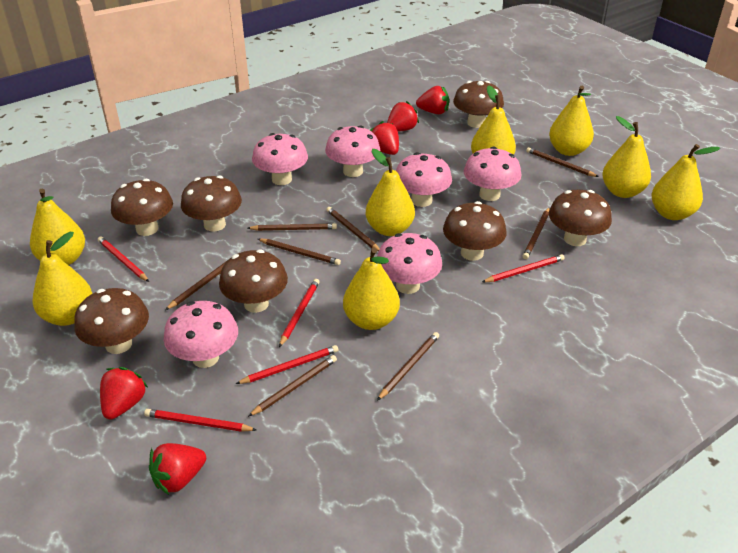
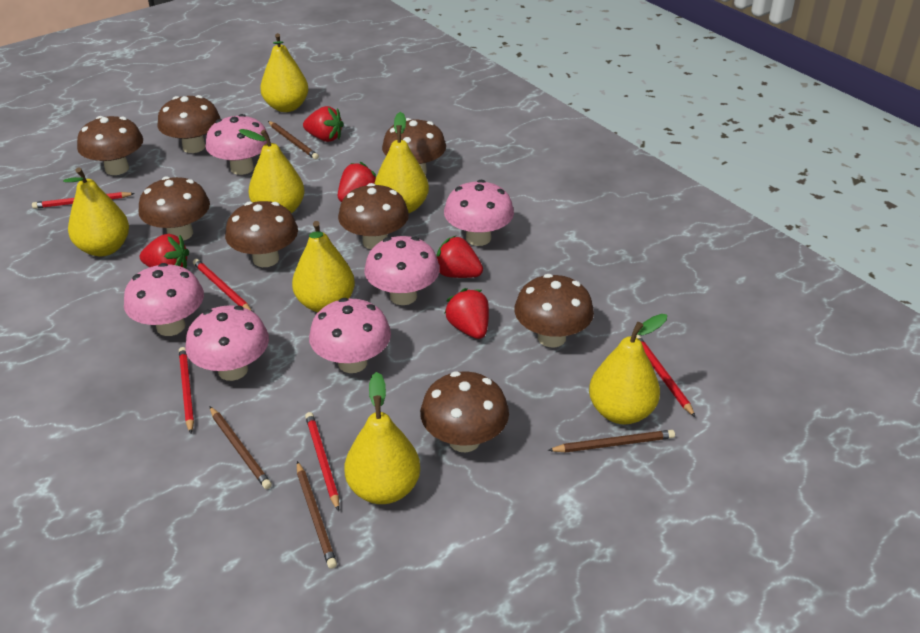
brown mushroom: [74,288,149,354] [111,179,173,236] [181,175,242,232] [219,250,288,313] [443,201,507,261] [453,81,504,128] [549,190,612,246] = 7 -> [77,116,143,175] [138,176,210,241] [158,95,220,153] [225,201,298,267] [338,183,409,249] [382,118,446,175] [420,371,509,452] [514,274,594,347] = 8
brown pencil: [165,260,228,310] [248,223,337,231] [248,355,337,417] [258,238,341,265] [326,207,380,252] [377,332,439,401] [523,208,550,259] [526,147,599,177] = 8 -> [209,406,272,489] [268,121,319,160] [297,461,337,569] [548,430,675,453] = 4
yellow pear: [30,189,85,265] [32,232,93,326] [343,248,400,330] [366,149,415,236] [471,86,516,155] [549,85,594,156] [602,116,651,198] [652,144,720,220] = 8 -> [63,167,129,256] [239,129,304,214] [260,33,309,112] [292,221,355,312] [344,372,420,504] [374,112,429,213] [589,314,667,424] = 7

